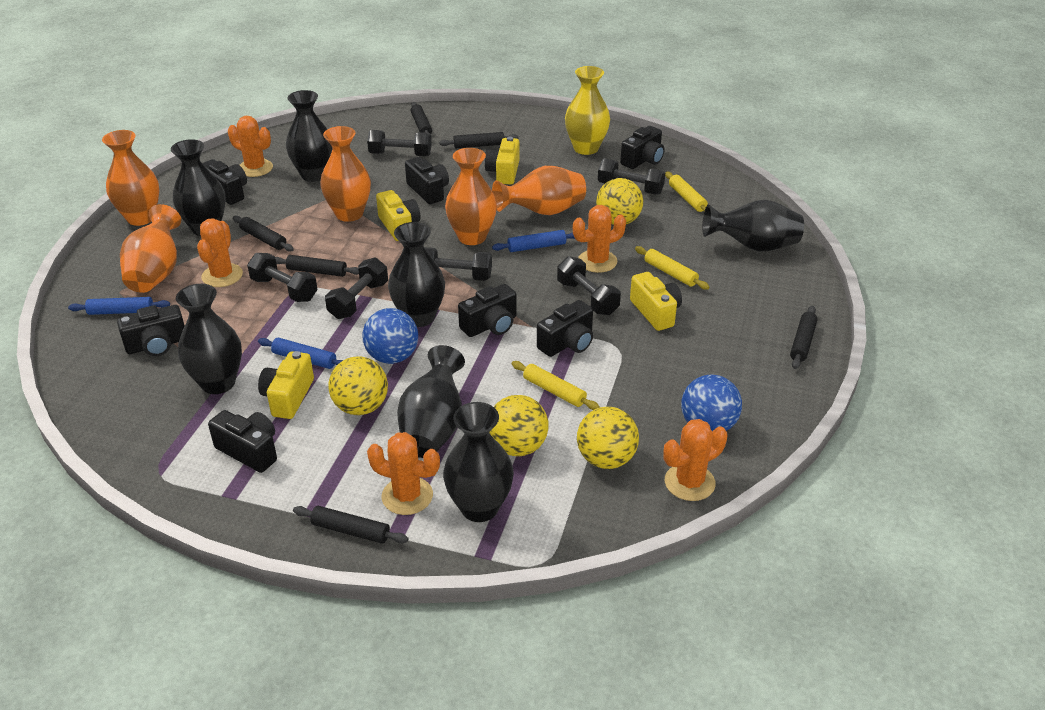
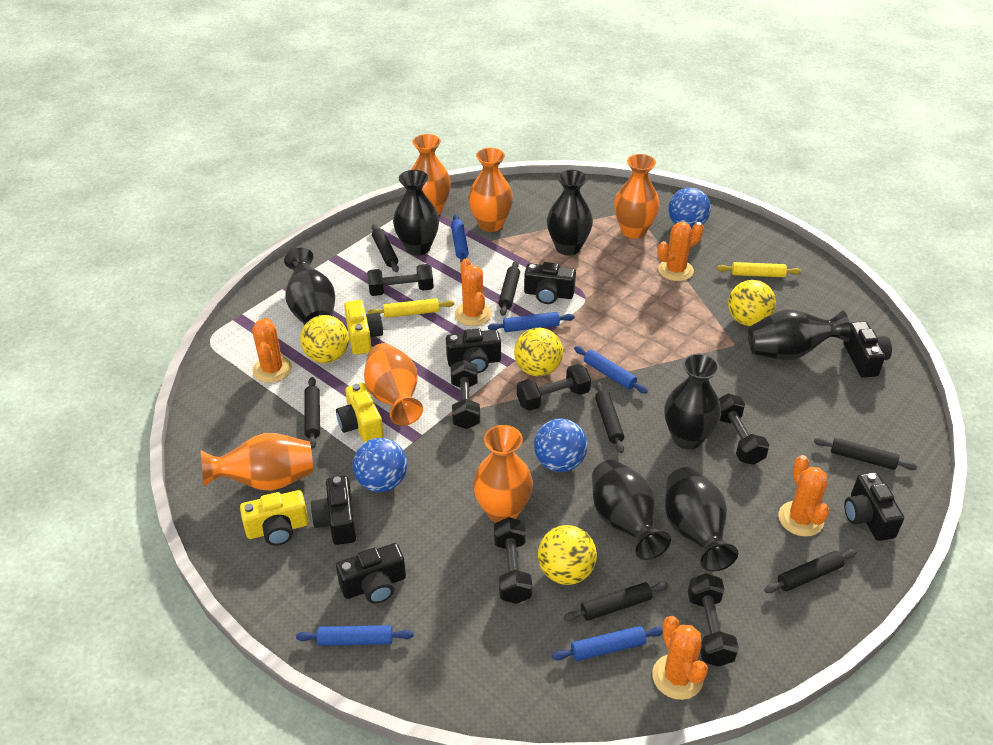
black camera: [117,305,185,356] [202,159,247,205] [208,410,277,473] [405,157,449,204] [458,284,517,337] [537,300,593,357] [620,126,665,169] = 7 -> [311,476,356,545] [336,543,406,604] [446,328,501,373] [524,262,576,304] [843,321,892,378] [844,472,904,541] = 6
black rolling pin: [233,215,294,252] [275,255,359,277] [293,506,409,544] [411,102,432,135] [439,132,519,148] [790,306,818,369] = 6 -> [304,377,320,449] [372,224,399,272] [499,260,520,316] [564,582,668,621] [595,382,624,453] [764,549,857,593] [814,438,917,470] = 7
blue ball: [362,308,418,364] [681,375,742,431] = 2 -> [353,438,407,492] [534,419,588,472] [668,188,711,229] = 3
blue rolling pin: [68,297,170,315] [258,338,343,369] [492,230,575,252] = 3 -> [296,625,414,646] [451,214,469,262] [488,312,575,332] [552,626,663,661] [574,346,648,393] = 5
orange vase: [102,130,159,226] [120,204,181,293] [320,126,371,222] [445,148,497,245] [492,166,586,215] = 5 -> [201,433,313,491] [364,343,423,426] [411,134,451,215] [468,148,513,232] [473,425,533,523] [614,154,660,239] = 6
yellow camera: [258,351,314,419] [376,190,420,241] [485,137,519,184] [630,272,682,331] = 4 -> [240,490,309,545] [336,383,383,443] [344,300,383,355] = 3
yellow rolling pin: [512,361,600,410] [635,246,710,290] [665,172,708,212] = 3 -> [368,298,454,318] [717,262,801,277] = 2
yellow vase: [565,66,610,155] = 1 -> none = 0

